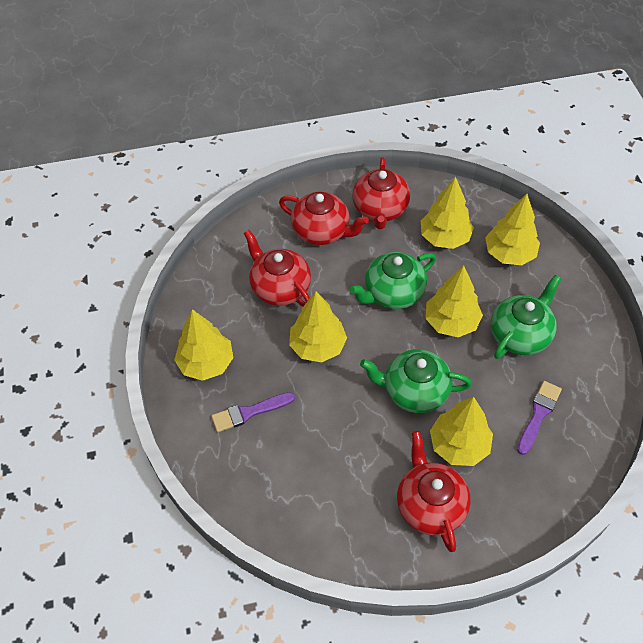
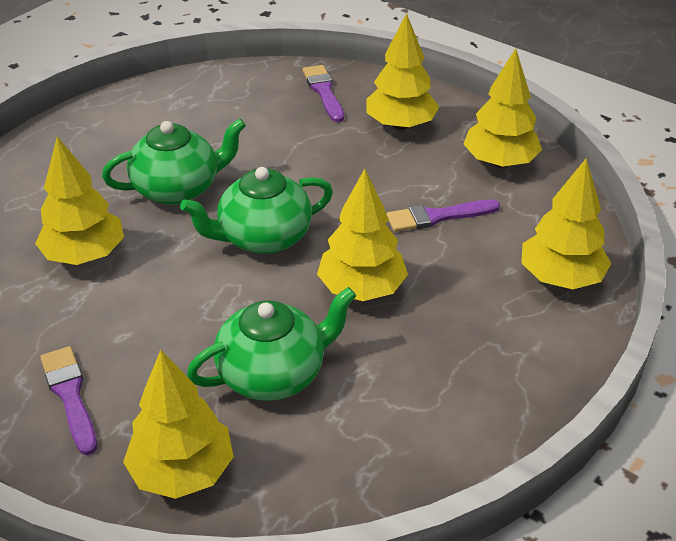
purple brush: [211,392,295,433] [517,381,562,455] = 2 -> [40,346,97,455] [303,65,344,122] [387,200,500,232] = 3
red teapot: [244,230,311,307] [279,192,369,245] [352,158,410,229] [397,431,471,552] = 4 -> none = 0

